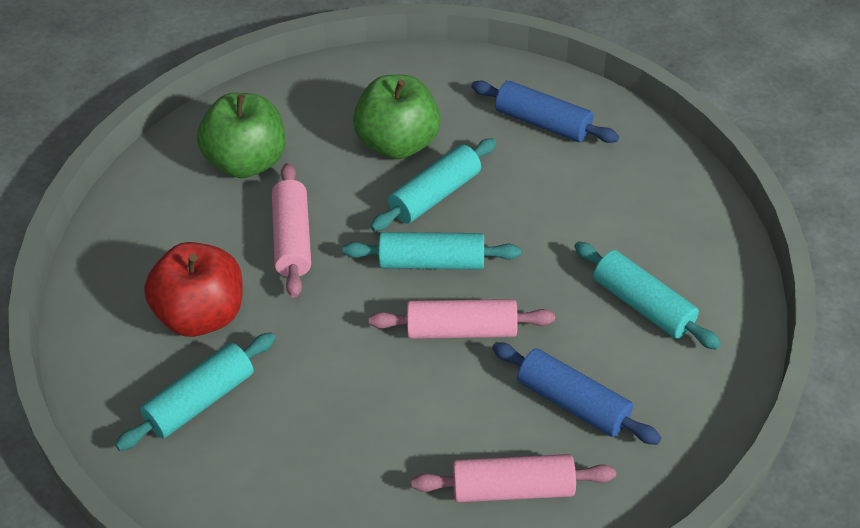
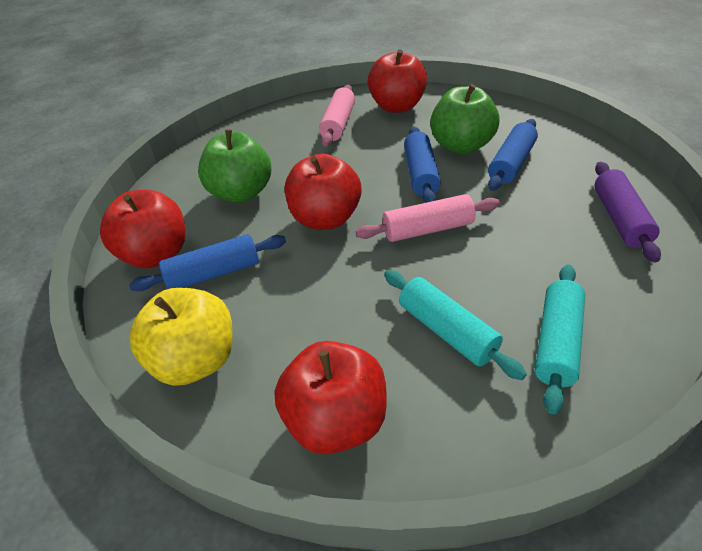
blue rolling pin: [471,81,619,143] [492,342,661,445] = 2 -> [129,234,286,291] [404,127,441,203] [488,119,538,191] = 3
pink rolling pin: [272,163,311,298] [369,299,555,339] [411,454,616,503] = 3 -> [319,85,355,147] [356,194,500,242] = 2
purple rolling pin: none = 0 -> [594,162,661,263] = 1
red apple: [144,242,243,337] = 1 -> [100,190,186,268] [274,341,387,454] [285,154,361,230] [368,49,427,113] = 4
turquoise rolling pin: [115,333,275,451] [343,232,521,270] [370,138,496,231] [574,241,721,350] = 4 -> [384,270,527,380] [535,264,585,415] = 2
yellow apple: none = 0 -> [129,288,232,386] = 1

